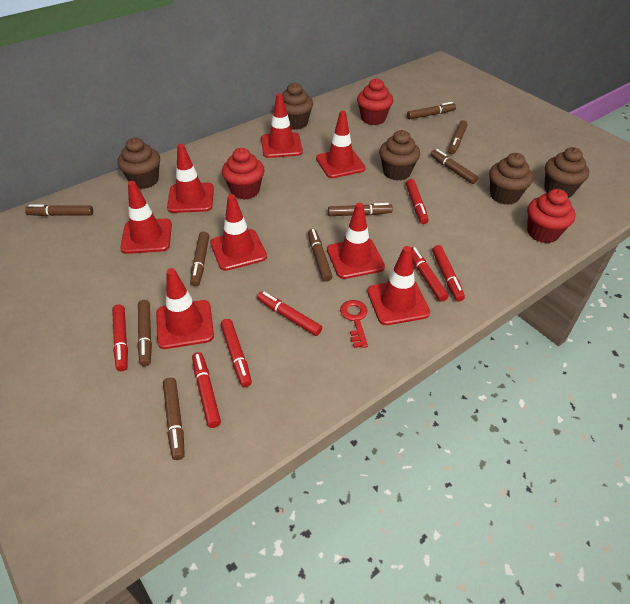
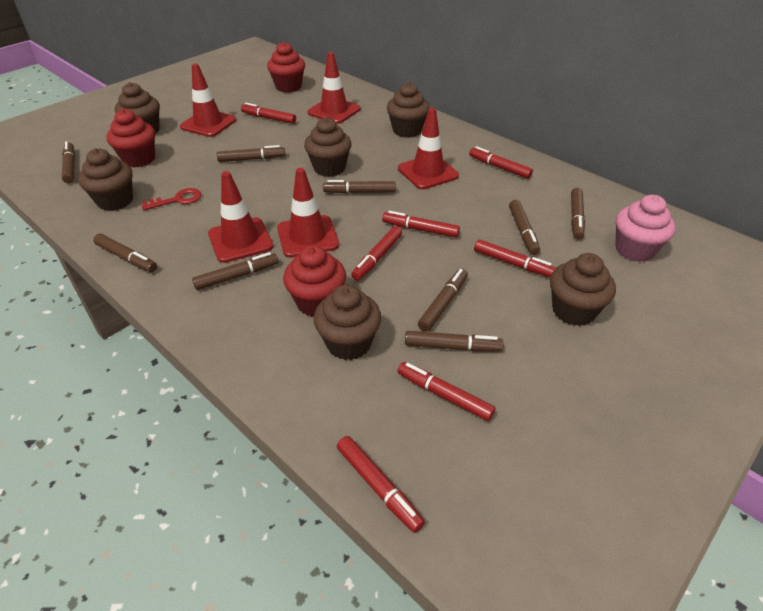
brown cupcake: [118,138,160,189] [282,82,313,130] [379,130,420,181] [489,153,533,205] [544,147,589,198] = 5 -> [78,148,133,211] [115,82,160,134] [304,117,352,177] [314,285,381,360] [387,82,430,138] [550,253,616,326] = 6
pink cupcake: none = 0 -> [615,195,676,262] = 1
red traffic cone: [120,181,172,254] [156,268,214,349] [167,144,214,213] [210,194,267,271] [261,93,303,158] [316,111,366,178] [327,203,385,279] [367,246,430,325] = 8 -> [180,63,236,137] [208,171,273,263] [277,168,339,258] [307,52,361,124] [398,108,459,189] = 5

